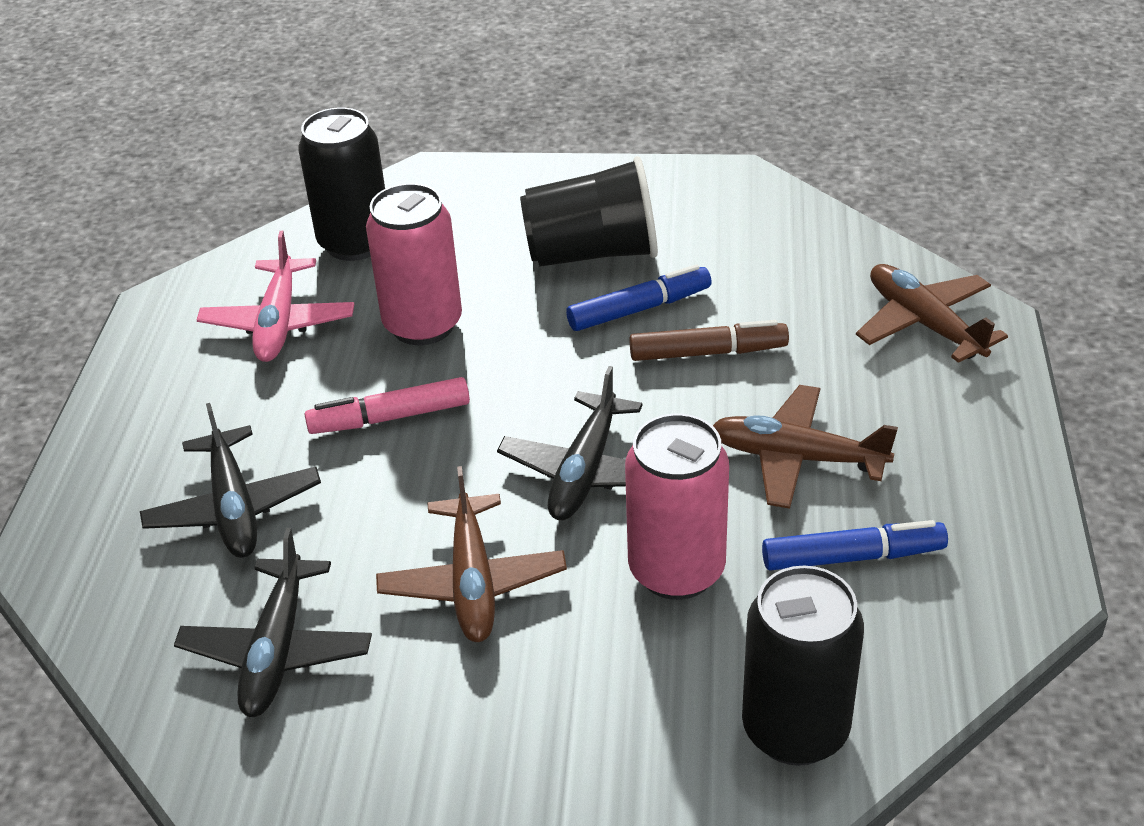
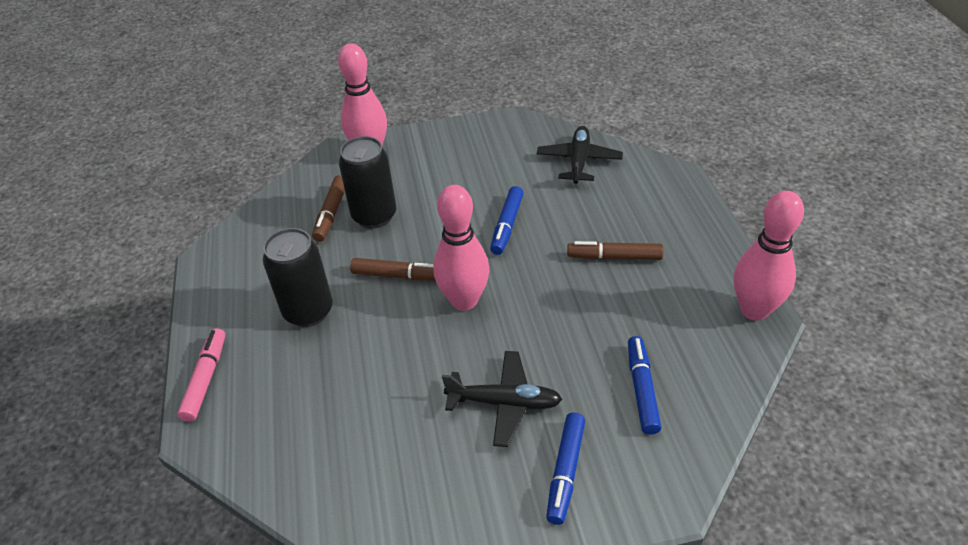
black cup: [520,156,658,267] = 1 -> none = 0
black plane: [140,403,321,558] [174,528,372,717] [497,366,643,520] = 3 -> [442,351,562,447] [537,126,623,184] = 2
blue marker: [566,264,712,331] [762,520,948,571] = 2 -> [490,186,524,255] [546,413,585,525] [628,336,661,435] = 3
brown marker: [630,320,789,361] = 1 -> [312,175,345,242] [350,258,436,281] [567,241,663,260] = 3
brown plane: [376,466,567,642] [713,385,898,509] [856,264,1008,363] = 3 -> none = 0
pink bowling pin: none = 0 -> [338,43,387,145] [433,185,490,311] [734,191,804,321] = 3
pink can: [366,183,462,345] [625,414,729,600] = 2 -> none = 0
pink plane: [197,231,354,362] = 1 -> none = 0

